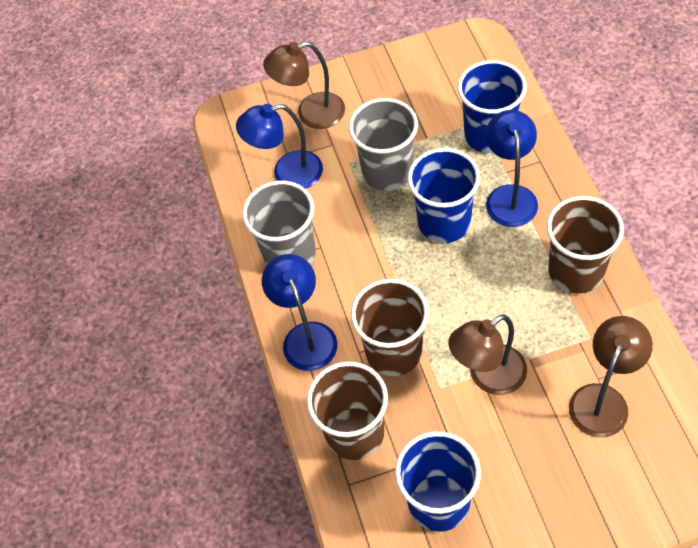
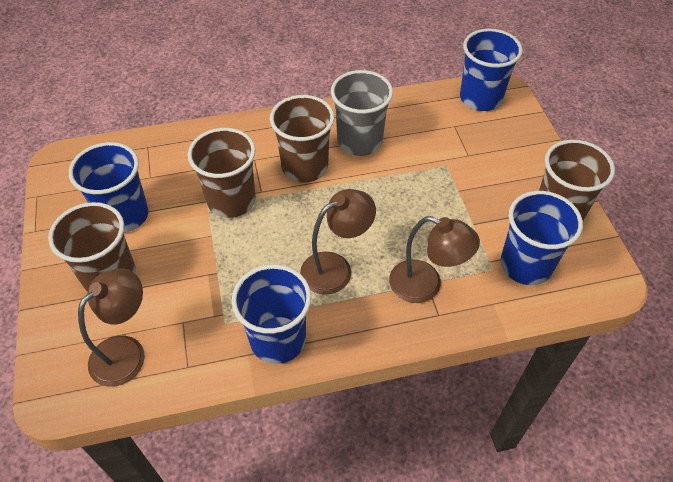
blue cup: [395,431,481,532] [407,148,480,243] [458,60,527,153] = 3 -> [69,142,149,233] [232,265,311,364] [460,29,523,111] [501,191,583,285] = 4
blue lamp: [236,104,323,189] [262,254,337,371] [486,110,538,227] = 3 -> none = 0
brown cup: [307,361,388,460] [351,279,429,376] [547,196,624,294] = 3 -> [48,202,136,292] [188,128,256,218] [270,95,334,183] [539,140,615,221] = 4
grey cup: [242,181,316,265] [349,98,418,191] = 2 -> [331,70,393,156] = 1

